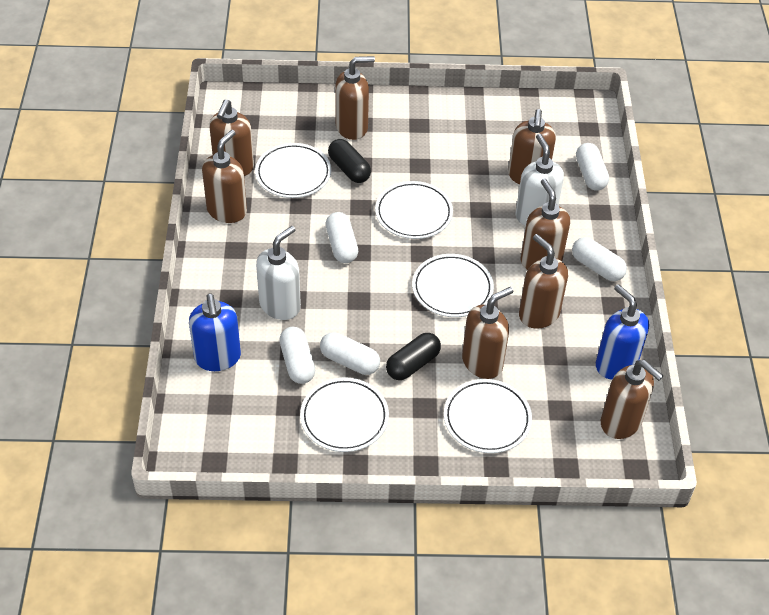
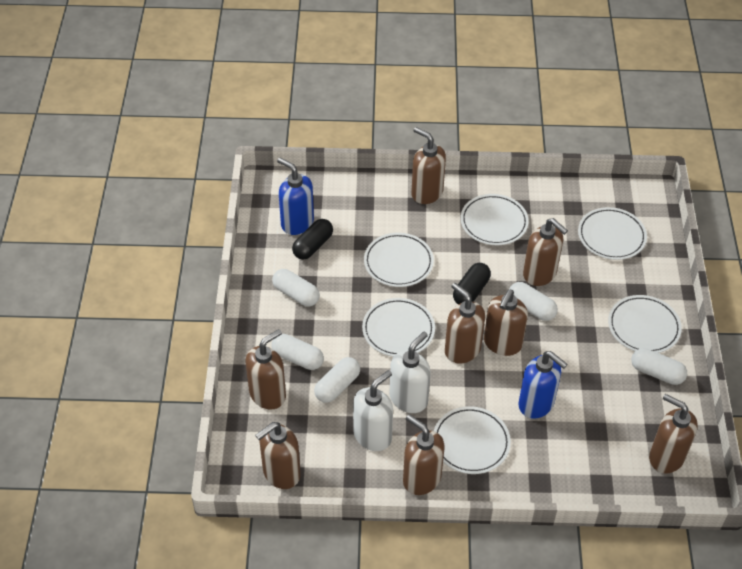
white plate: [255,143,331,198] [300,377,389,452] [375,181,453,239] [412,254,494,317] [444,379,532,453] = 5 -> [362,298,435,357] [364,233,434,287] [434,406,511,474] [461,194,529,245] [578,207,647,260] [608,295,682,353] = 6

